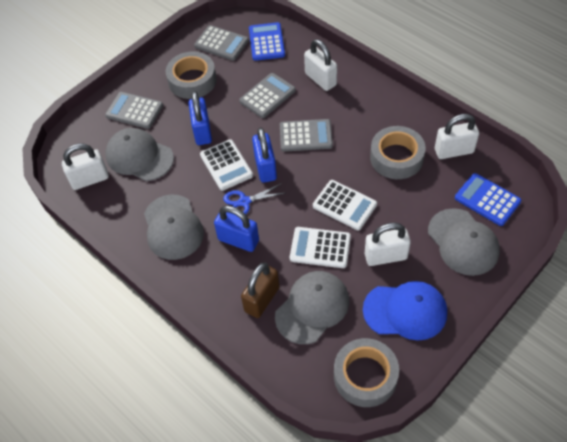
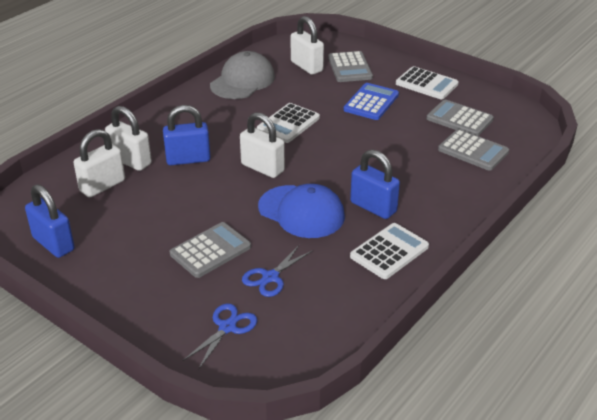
blue calculator: [249,22,285,61] [455,173,521,226] = 2 -> [344,83,399,120] = 1
blue scissors: [223,183,285,214] = 1 -> [183,303,257,370] [242,244,313,297] = 2
brown padlock: [241,263,280,318] = 1 -> none = 0
grey cap: [106,128,174,181] [144,195,204,260] [275,271,349,344] [428,208,500,276] = 4 -> [210,51,275,99] = 1
grey tape: [166,51,217,99] [334,338,399,407] [370,126,426,179] = 3 -> none = 0

